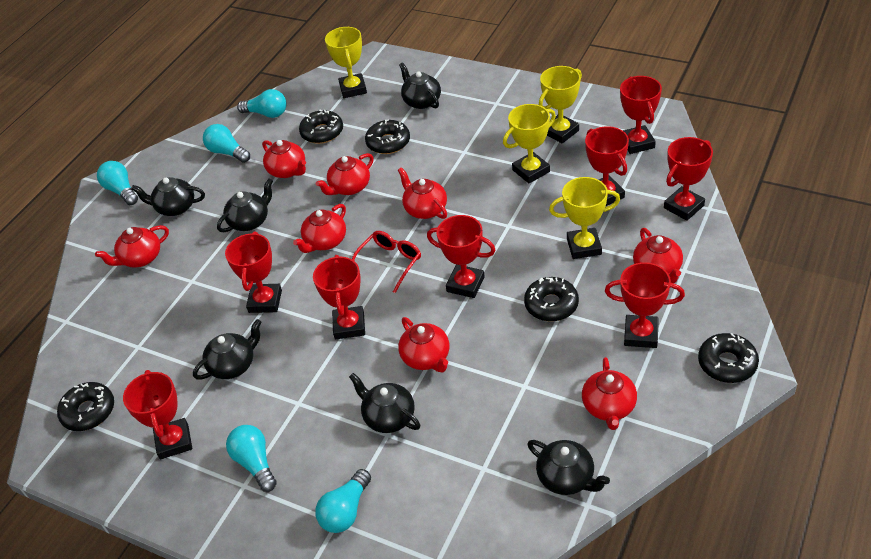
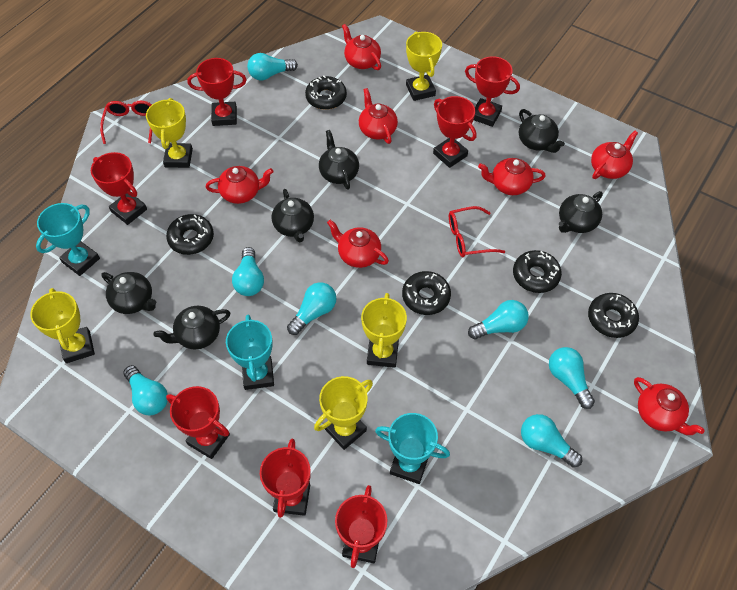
red glasses: [352,231,421,293] = 1 -> [100,101,152,144] [449,206,505,257] = 2
red teapot: [95,225,169,267] [262,140,306,178] [293,204,346,253] [316,153,374,195] [398,167,447,219] [398,317,449,372] [582,357,637,430] [633,228,683,283] = 8 -> [206,166,273,204] [327,220,389,268] [342,24,381,70] [359,88,398,144] [478,158,546,195] [591,130,638,179] [634,377,705,435] = 7
red trophy: [123,370,192,460] [225,232,282,313] [313,255,365,339] [427,215,496,298] [585,126,629,206] [605,262,685,348] [620,76,662,154] [664,137,713,221] = 8 -> [91,152,147,225] [166,386,230,459] [187,58,247,126] [260,439,311,518] [335,485,387,568] [433,96,476,168] [465,56,520,127] = 7
turquoise light bulb: [97,161,138,205] [203,124,250,163] [226,425,277,492] [237,89,286,118] [315,469,371,533] = 5 -> [123,365,168,415] [232,247,264,296] [247,53,298,80] [287,282,336,335] [468,300,529,339] [521,414,582,468] [549,347,595,409] = 7
turquoise trophy: none = 0 -> [36,203,100,276] [226,314,274,390] [375,413,450,484] = 3
yellow trophy: [325,27,367,98] [503,104,556,183] [539,66,582,144] [549,177,620,259] = 4 -> [30,288,95,363] [146,98,193,168] [314,376,373,450] [361,293,407,368] [406,32,442,101] = 5

